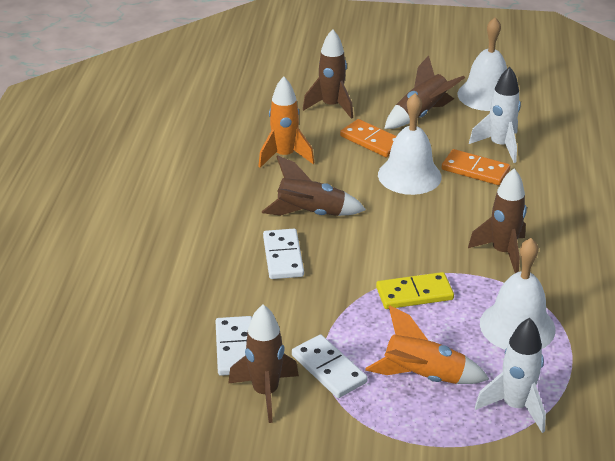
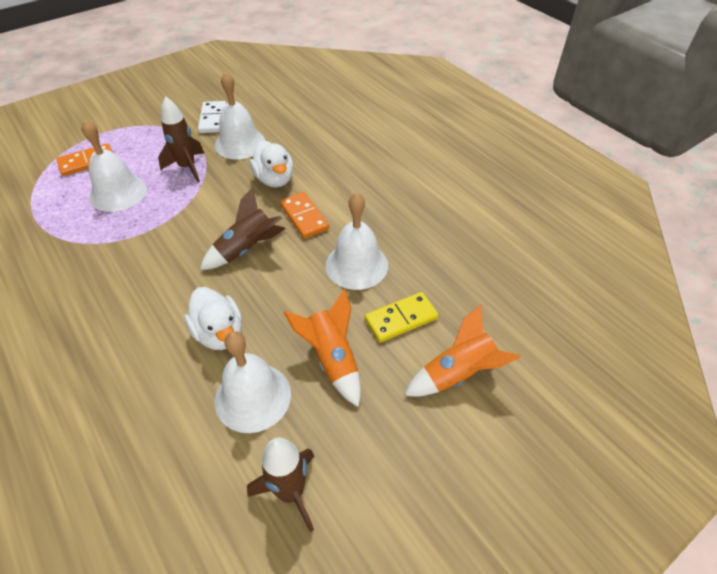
brown rocket: [228,305,299,423] [262,155,366,216] [303,29,353,119] [384,56,465,129] [468,168,527,273] = 5 -> [158,96,204,182] [200,187,286,270] [247,438,314,533] = 3
white bell: [378,93,442,195] [457,17,507,111] [480,238,555,350] = 3 -> [81,120,147,212] [215,71,265,159] [215,331,291,433] [326,193,388,290] = 4
white domino: [216,316,252,376] [263,229,304,279] [292,334,368,398] = 3 -> [198,101,226,133] = 1
white duck: none = 0 -> [184,287,242,350] [250,141,293,187] = 2
white rocket: [469,67,521,163] [475,318,546,433] = 2 -> none = 0

